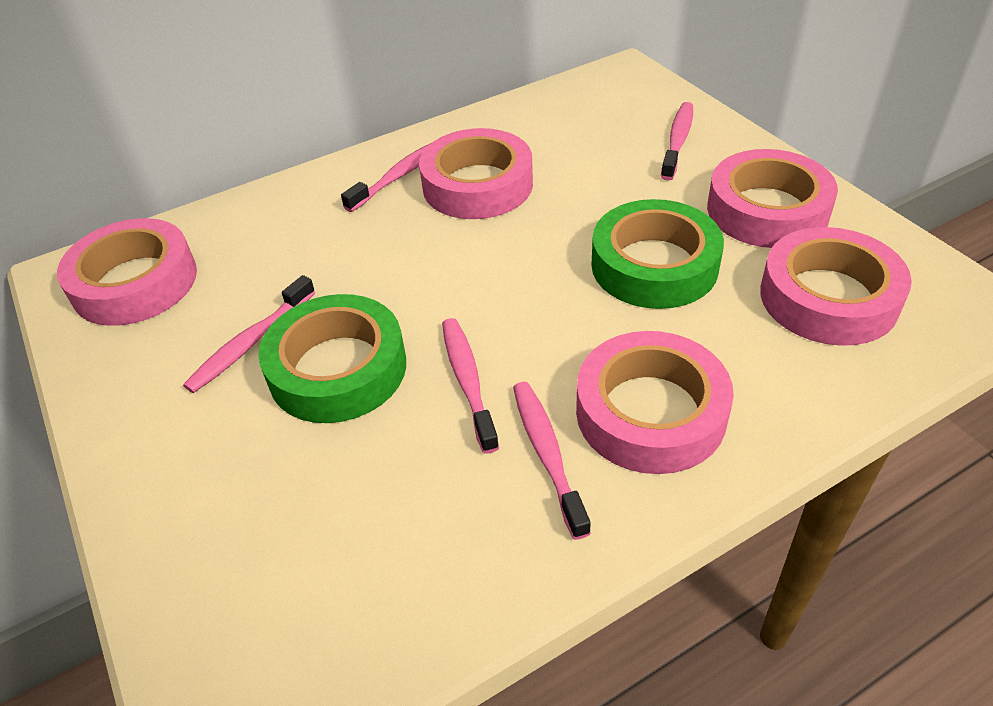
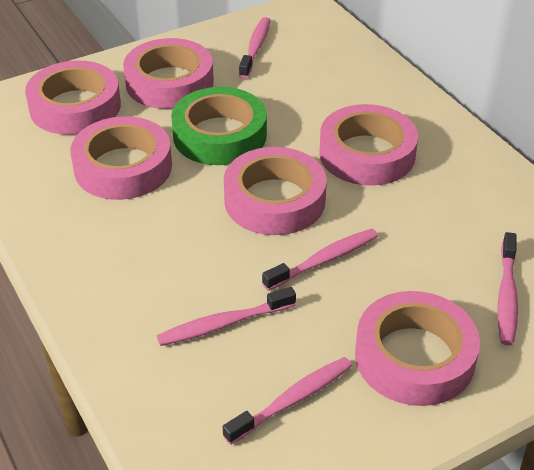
green tape: [258,294,406,423] [591,199,724,309] = 2 -> [171,87,267,165] = 1
pink tape: [57,218,197,326] [419,128,533,219] [576,331,734,474] [707,149,838,248] [760,227,912,346] = 5 -> [25,60,121,135] [70,116,172,200] [123,38,214,109] [224,147,327,235] [319,104,418,186] [355,291,480,406] = 6

